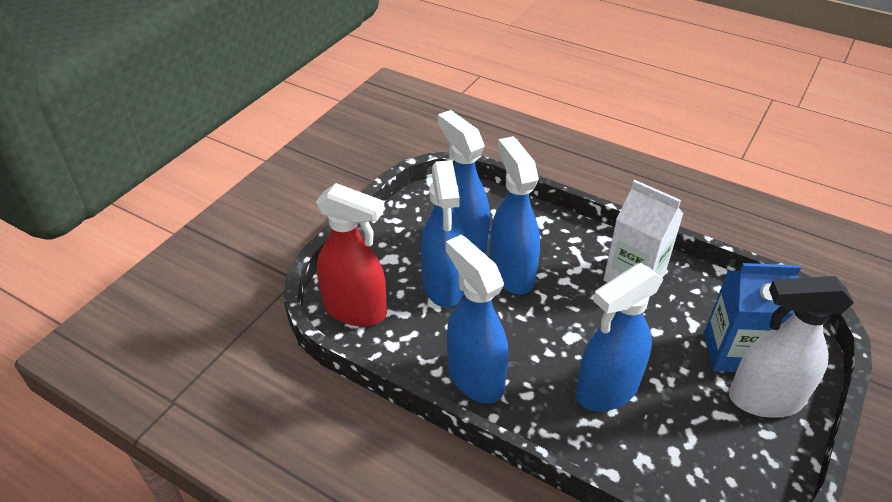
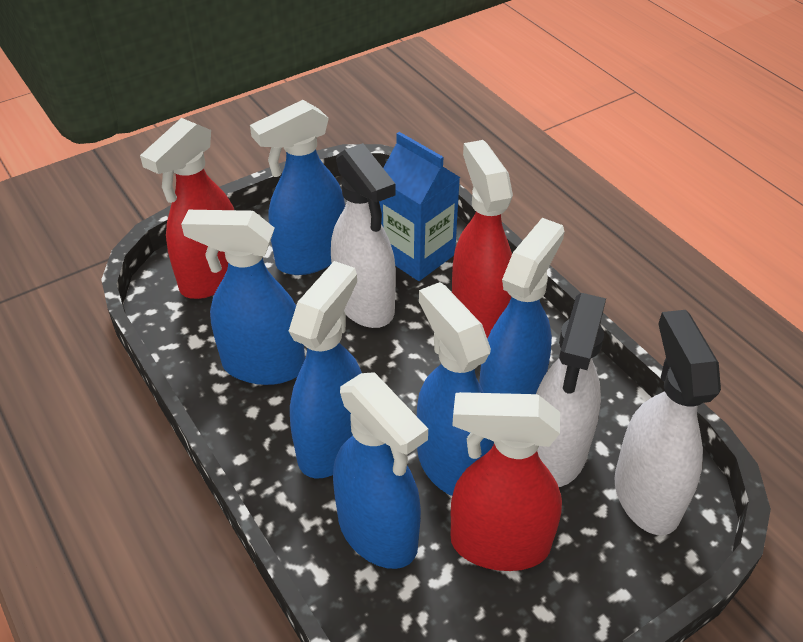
blue spray bottle: [421,160,465,307] [438,110,490,255] [446,235,509,403] [490,136,540,295] [576,263,663,412] = 5 -> [181,210,305,385] [250,100,345,275] [289,261,362,479] [333,372,428,569] [417,282,494,496] [479,218,565,394] = 6
red spray bottle: [316,183,387,326] = 1 -> [140,118,234,299] [451,392,562,571] [452,140,513,339] = 3
white carton: [603,180,683,283] = 1 -> none = 0
white spray bottle: [729,276,854,418] = 1 -> [331,143,396,328] [536,293,606,487] [614,310,721,535] = 3

